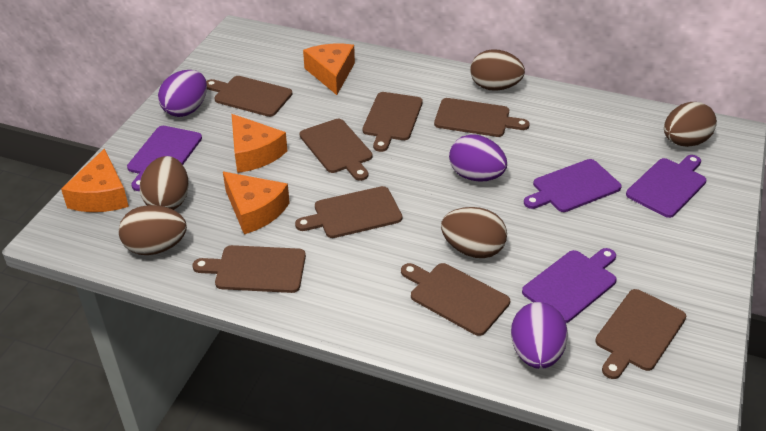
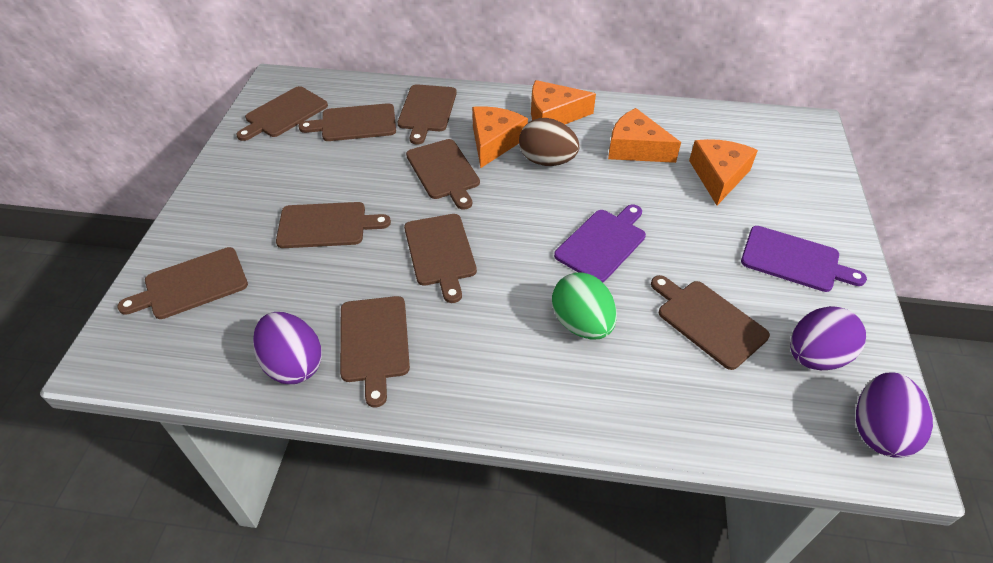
brown cutting board: [192,245,306,293] [206,76,292,117] [295,186,402,238] [300,119,373,181] [363,92,423,152] [401,263,510,336] [434,98,530,137] [595,289,686,379] = 8 -> [117,247,248,319] [236,86,328,141] [276,202,391,248] [299,103,396,141] [340,296,410,407] [398,84,457,145] [404,214,477,303] [406,139,480,210] [651,275,770,370] = 9
brown egg: [119,205,187,255] [140,156,189,210] [441,207,507,258] [470,49,525,91] [664,102,717,147] = 5 -> [519,118,580,166] = 1
green egg: none = 0 -> [552,272,617,340] = 1
purple cutting board: [127,126,202,191] [522,248,617,323] [524,159,622,212] [626,155,706,218] = 4 -> [554,204,646,283] [741,226,867,292] = 2

